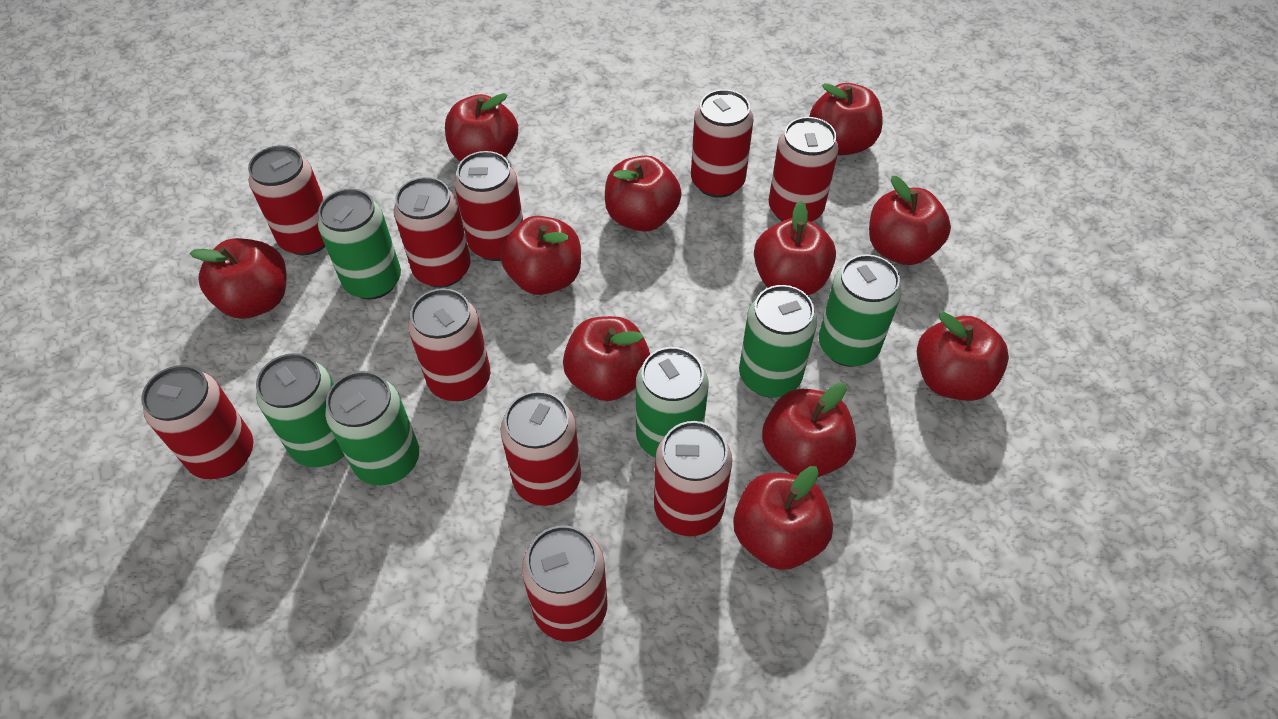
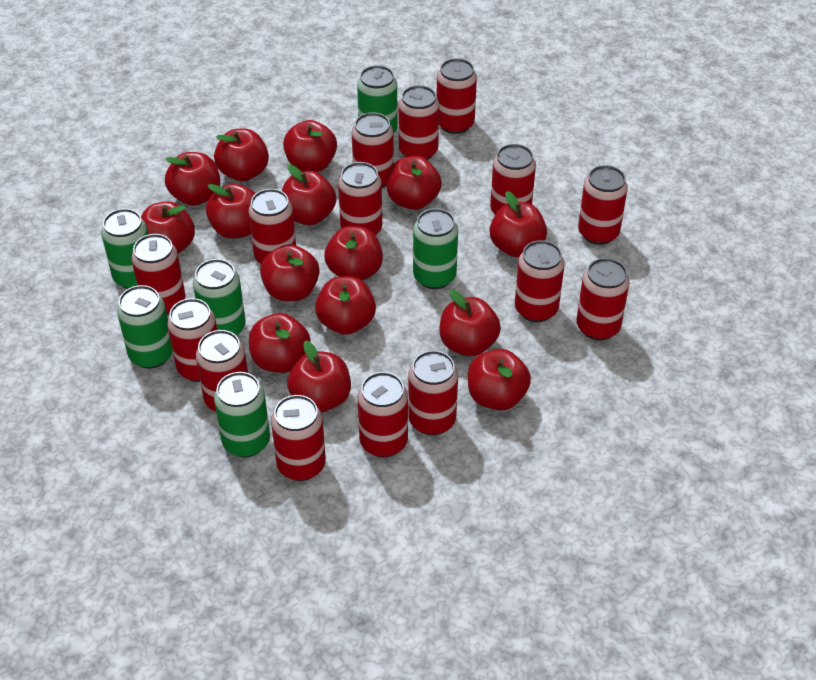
red apple: [190,238,286,319] [445,93,518,162] [500,216,581,295] [563,316,650,401] [605,155,682,232] [733,466,833,570] [754,201,836,295] [762,383,856,477] [809,83,883,155] [869,176,951,265] [917,312,1009,401] = 11 -> [141,202,195,254] [165,152,220,206] [206,184,256,238] [214,129,269,182] [249,313,310,373] [260,244,320,301] [282,164,336,225] [283,120,337,172] [287,340,351,413] [315,276,376,335] [324,226,383,280] [387,156,442,210] [440,290,501,356] [468,349,531,411] [490,191,547,257] = 15
red can: [141,365,253,479] [248,145,325,255] [394,177,471,288] [408,288,490,401] [454,151,523,261] [501,391,581,506] [522,525,607,642] [654,421,732,536] [691,89,754,198] [769,117,839,222] = 10 -> [131,234,185,315] [167,298,217,382] [196,330,248,412] [248,189,296,263] [271,395,326,481] [338,162,382,235] [352,112,394,188] [358,372,408,457] [398,85,439,160] [408,350,458,436] [436,58,477,134] [490,144,536,215] [515,240,565,322] [577,258,630,340] [578,165,628,245] = 15

